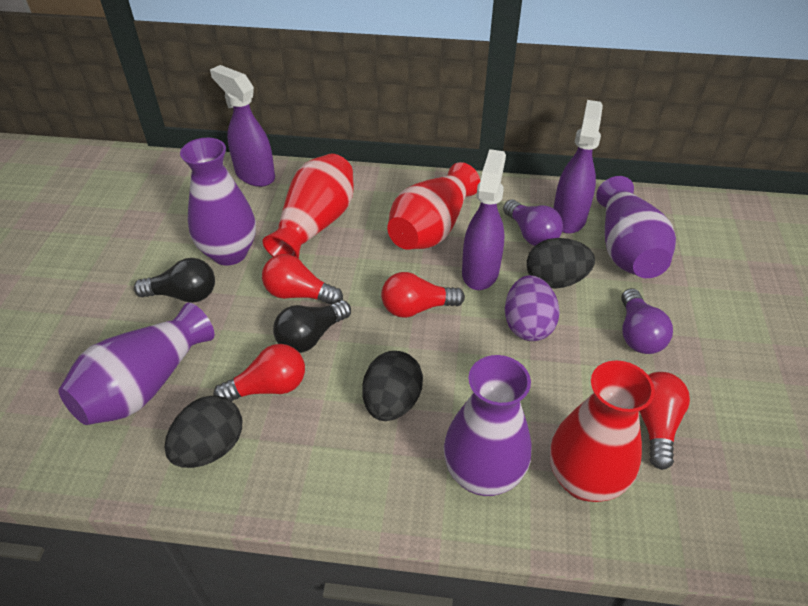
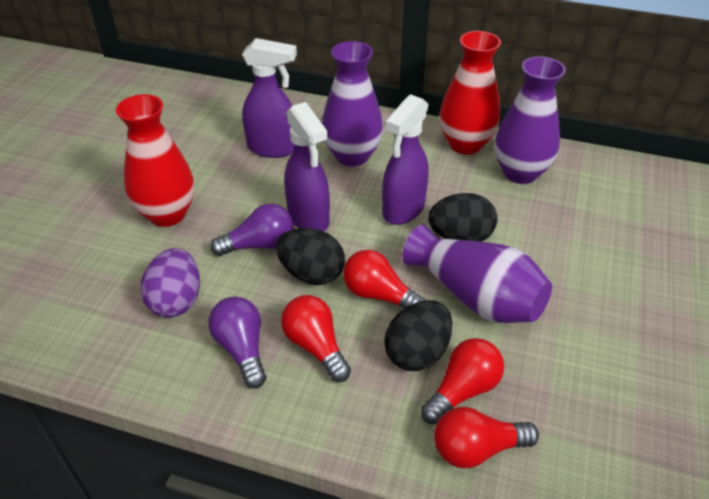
black light bulb: [134,258,215,303] [273,300,351,353] = 2 -> none = 0
purple vase: [58,303,214,425] [180,138,256,266] [444,355,531,496] [596,176,676,278] = 4 -> [322,41,383,166] [402,224,552,323] [495,56,566,184] = 3
red vase: [263,153,354,259] [387,162,480,250] [550,360,655,502] = 3 -> [116,94,194,227] [439,31,501,155] = 2

